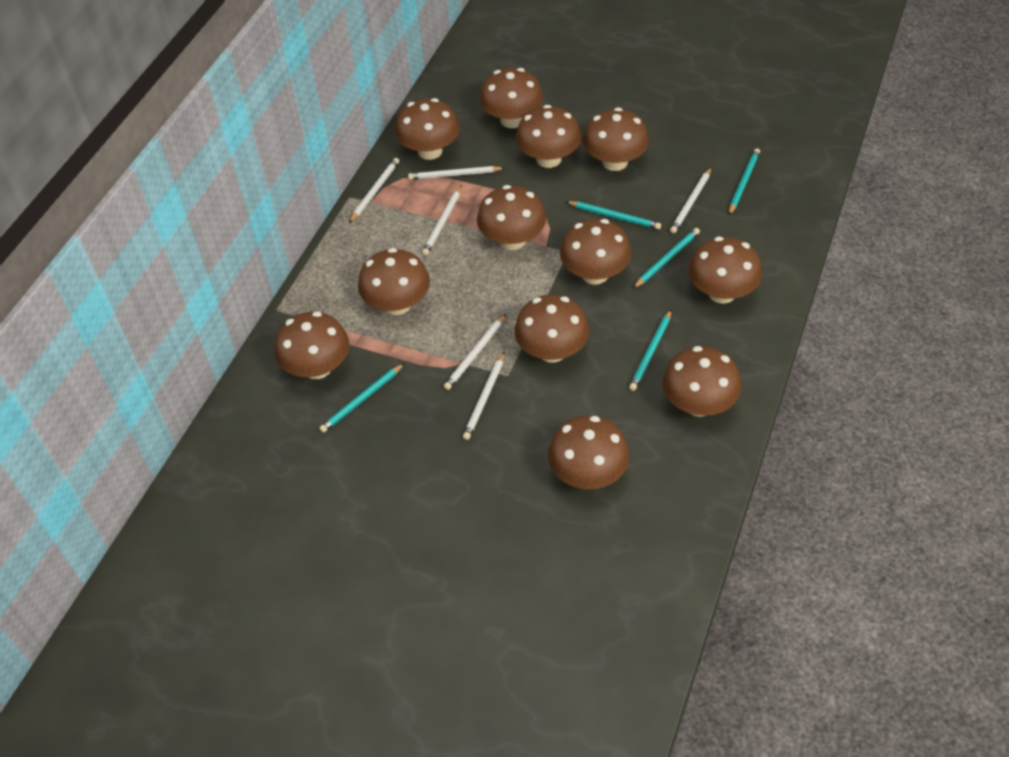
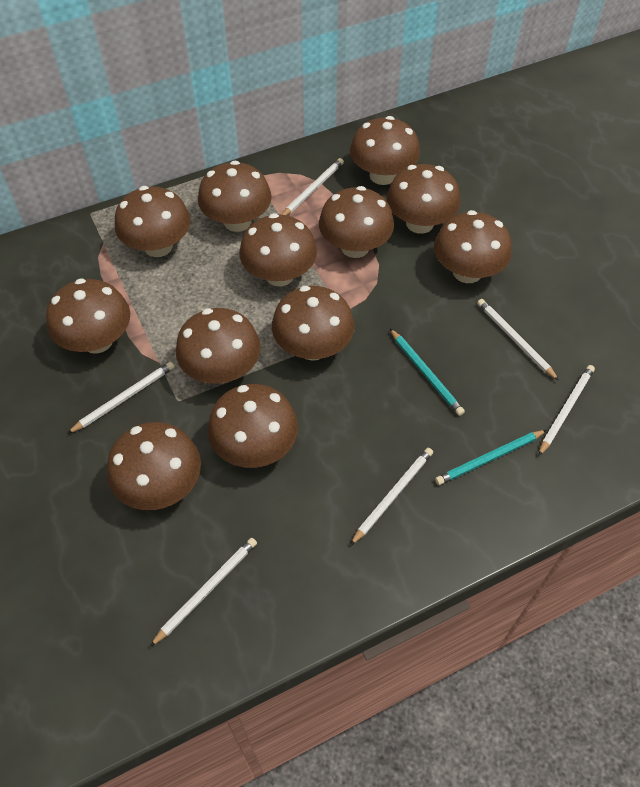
turquoise pencil: [319,363,404,433] [565,201,661,230] [629,310,671,391] [633,228,700,289] [729,148,760,215] = 5 -> [390,329,465,416] [435,430,547,485] = 2

